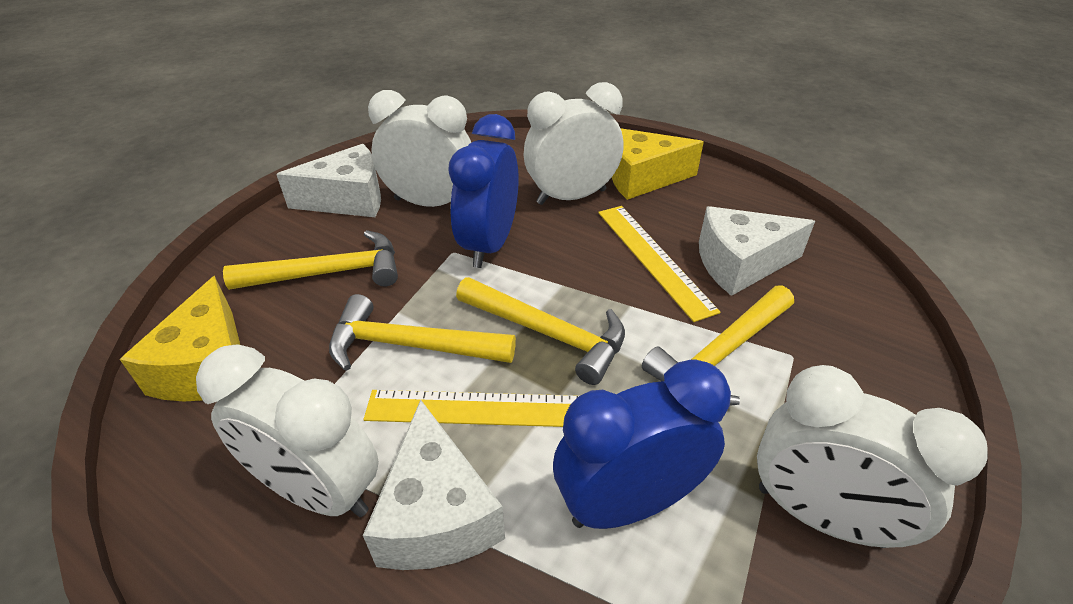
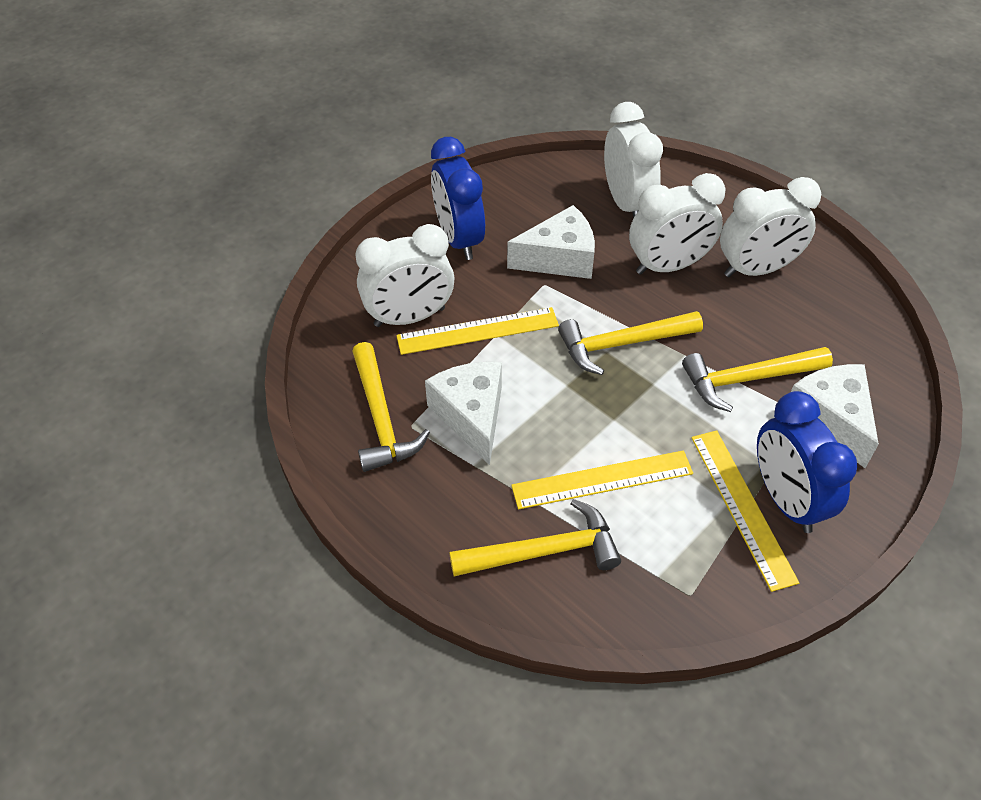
yellow cheese: [120,276,240,401] [612,128,704,200] = 2 -> none = 0
yellow ruler: [364,390,579,427] [598,206,721,322] = 2 -> [396,307,559,355] [511,450,693,509] [691,430,799,592] = 3

